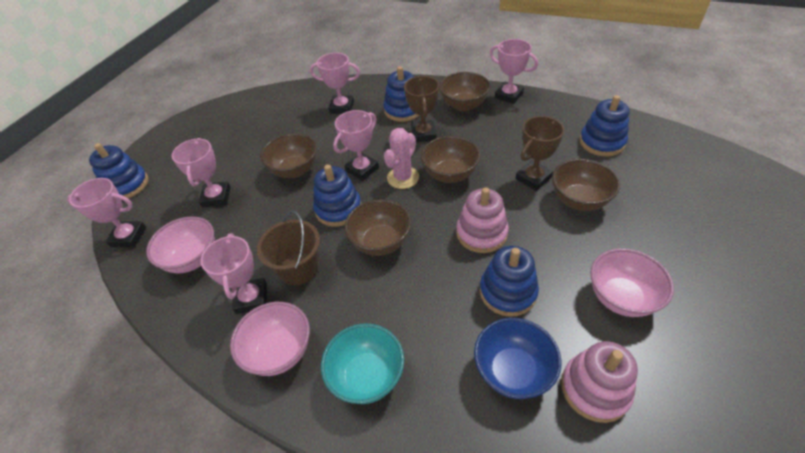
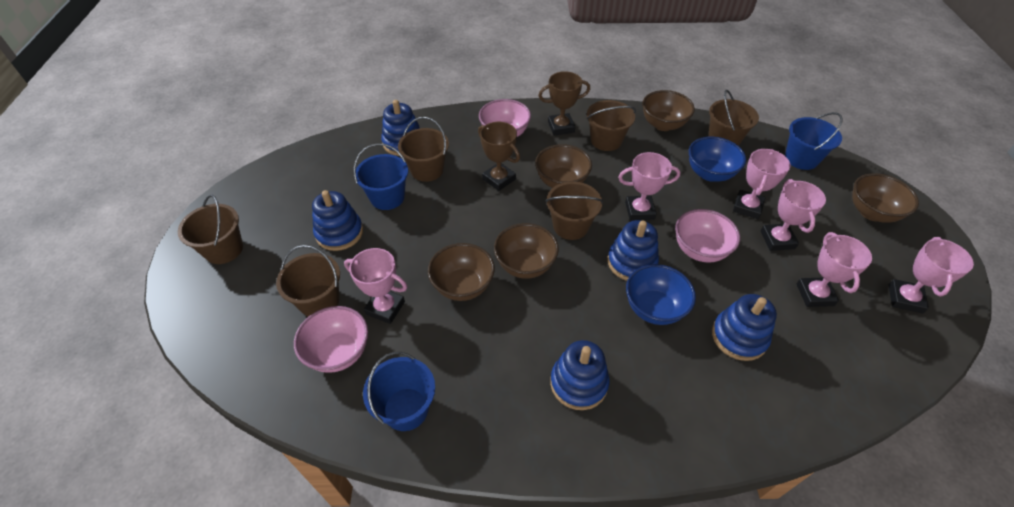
blue bowl: [474,318,562,399] = 1 -> [626,264,696,325] [689,137,746,182] = 2
blue bucket: none = 0 -> [354,143,408,210] [363,352,435,431] [785,112,843,170] = 3
brown bucket: [257,211,320,285] = 1 -> [178,195,243,264] [276,245,340,317] [398,117,449,182] [546,181,603,240] [587,100,636,151] [708,90,759,146] = 6
pink cactus: [384,128,419,189] = 1 -> none = 0
pink stacking toy: [456,187,509,253] [561,341,638,423] = 2 -> none = 0
turquoise bowl: [321,323,404,404] = 1 -> none = 0

